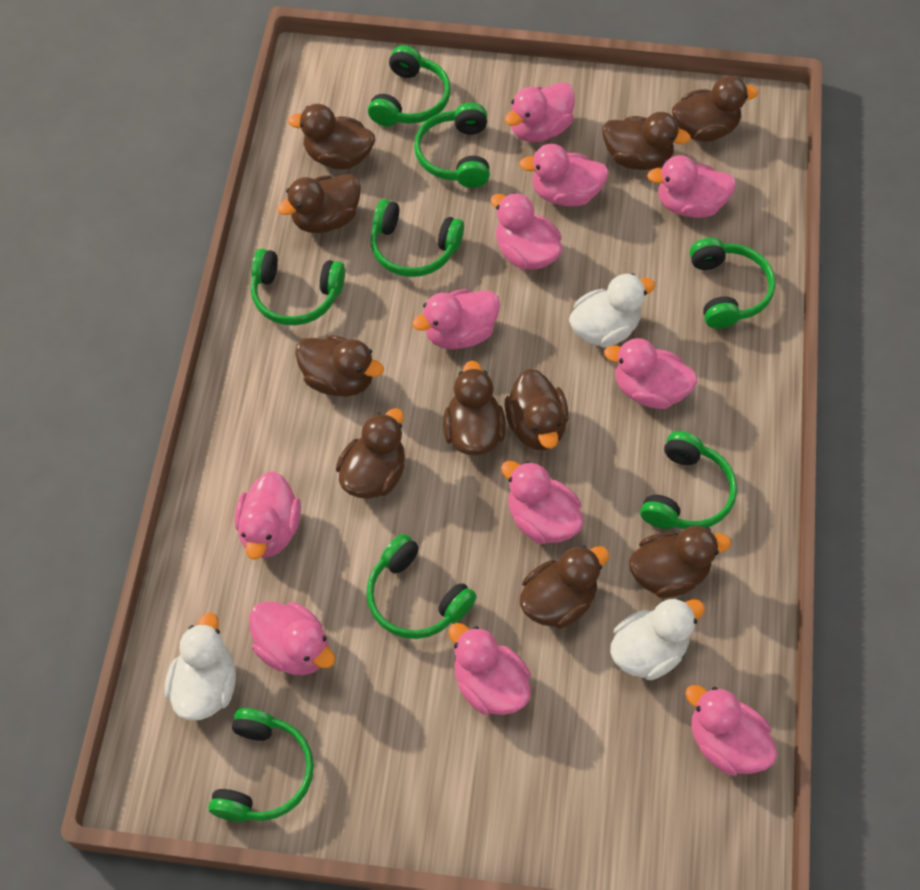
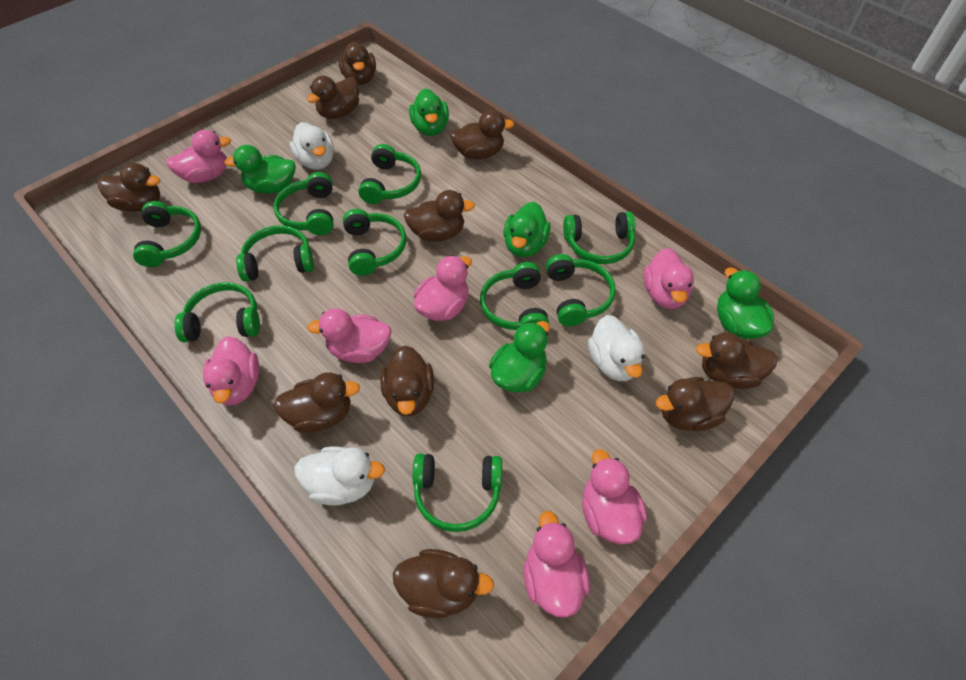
green duck: none = 0 -> [224,145,295,194] [409,88,449,136] [489,321,550,392] [504,202,551,257] [717,268,774,339] = 5
green headphones: [209,708,314,822] [251,249,345,325] [366,534,477,639] [368,45,451,127] [370,199,464,277] [414,102,490,188] [640,431,737,529] [690,238,776,329] = 8 -> [133,201,201,267] [174,282,260,342] [236,225,314,282] [274,172,333,235] [343,209,406,276] [358,144,421,204] [413,454,502,532] [480,262,549,330] [546,254,616,326] [563,212,635,264] = 10
pink duck: [235,471,301,560] [249,602,335,675] [412,289,500,349] [449,623,531,715] [491,192,562,270] [501,461,584,544] [505,82,575,142] [519,144,609,207] [604,338,698,409] [647,155,736,218] [685,685,778,776] = 11 -> [166,130,231,183] [203,336,259,405] [308,308,391,363] [414,255,472,321] [524,511,589,618] [582,449,647,544] [643,248,694,309] = 7

